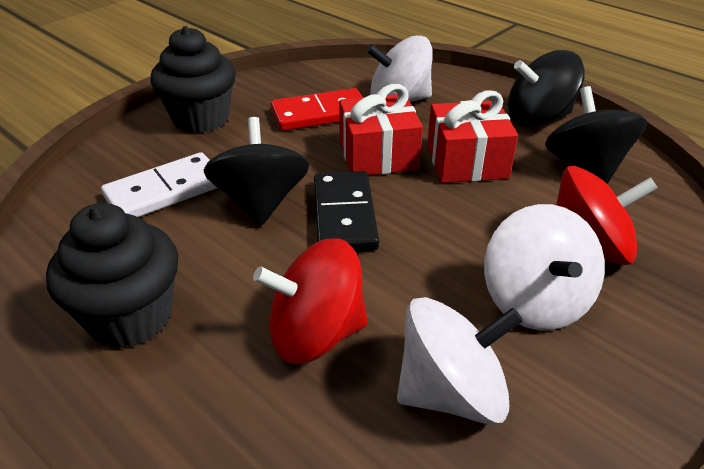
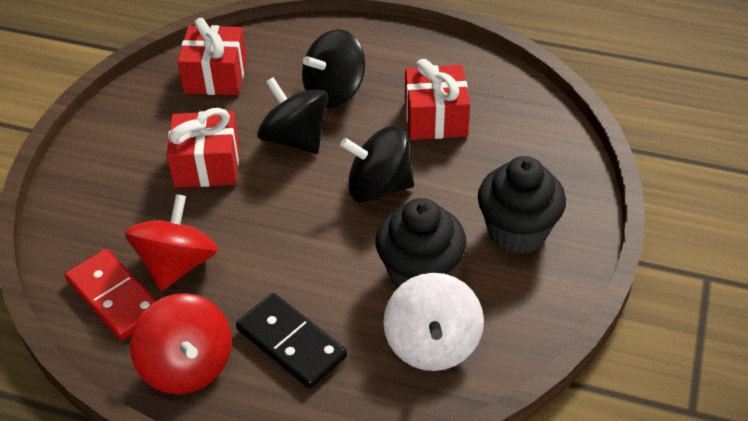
red gift: [339,84,423,175] [427,90,518,183] = 2 -> [166,108,239,188] [177,18,247,95] [405,59,470,140] = 3
white domino: [101,152,217,217] = 1 -> none = 0
white spinning top: [366,35,433,102] [397,297,523,425] [484,204,605,330] = 3 -> [383,273,484,371] = 1

